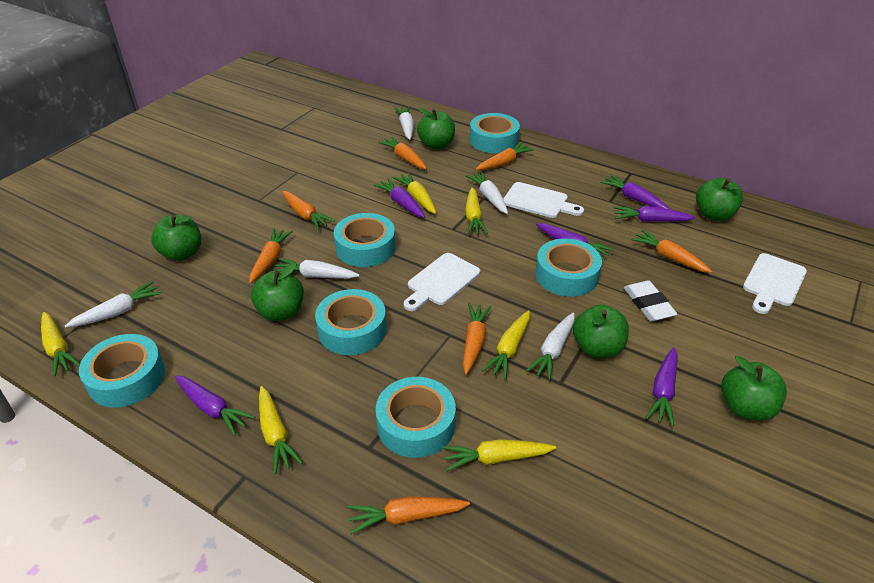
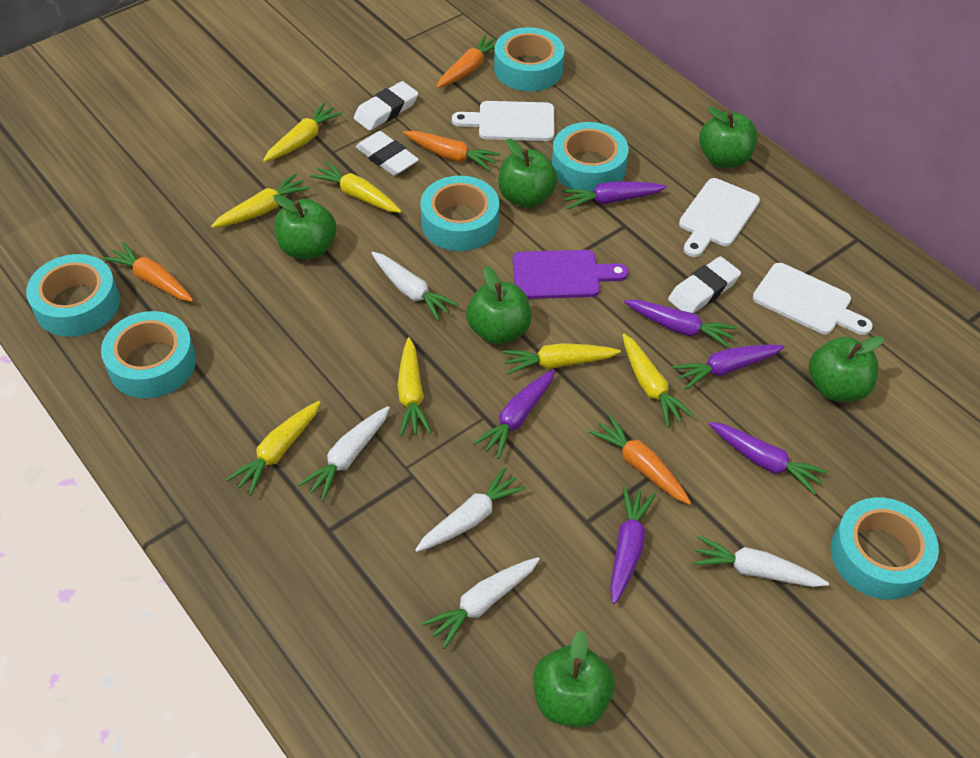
orange carrot: [249,228,293,283] [282,191,335,230] [348,497,470,534] [378,136,427,169] [463,303,492,375] [476,142,534,170] [631,230,713,273] = 7 -> [103,242,193,302] [403,131,500,171] [436,35,495,88] [588,415,691,505] = 4
purple cutting board: none = 0 -> [512,250,628,299] = 1
white eraser: [624,281,677,321] = 1 -> [354,81,418,131] [356,131,419,176] [668,256,741,313] = 3
yellow carrot: [41,312,80,377] [259,386,303,474] [393,172,436,214] [442,439,556,471] [465,187,488,234] [482,310,530,380] = 6 -> [211,173,310,228] [226,401,321,496] [263,103,343,162] [310,161,401,213] [397,337,432,436] [502,343,621,375] [622,334,694,427] = 7

